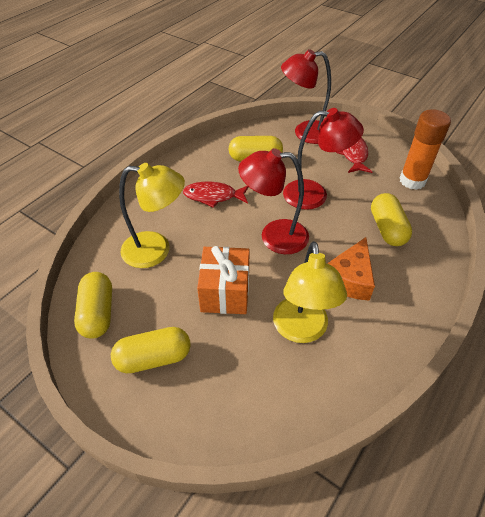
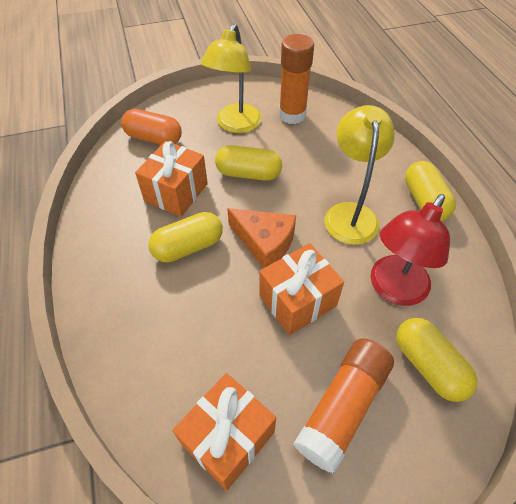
orange capsule: none = 0 -> [121,109,182,145] = 1
orange gift: [197,246,250,314] = 1 -> [135,141,208,217] [172,373,276,491] [259,243,344,335] = 3
orange glue stick: [400,109,451,190] = 1 -> [279,34,314,124] [293,338,394,474] = 2
red fish: [183,182,248,208] [336,138,372,173] = 2 -> none = 0
red lamp: [238,148,309,254] [281,49,331,144] [283,108,364,210] = 3 -> [370,194,450,306] = 1

